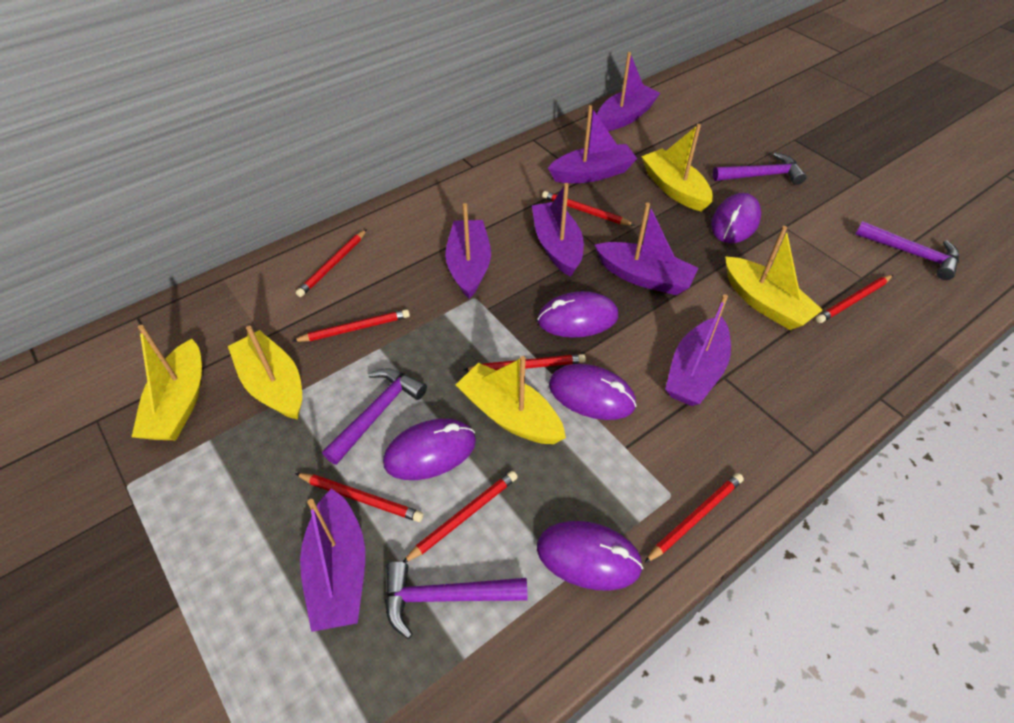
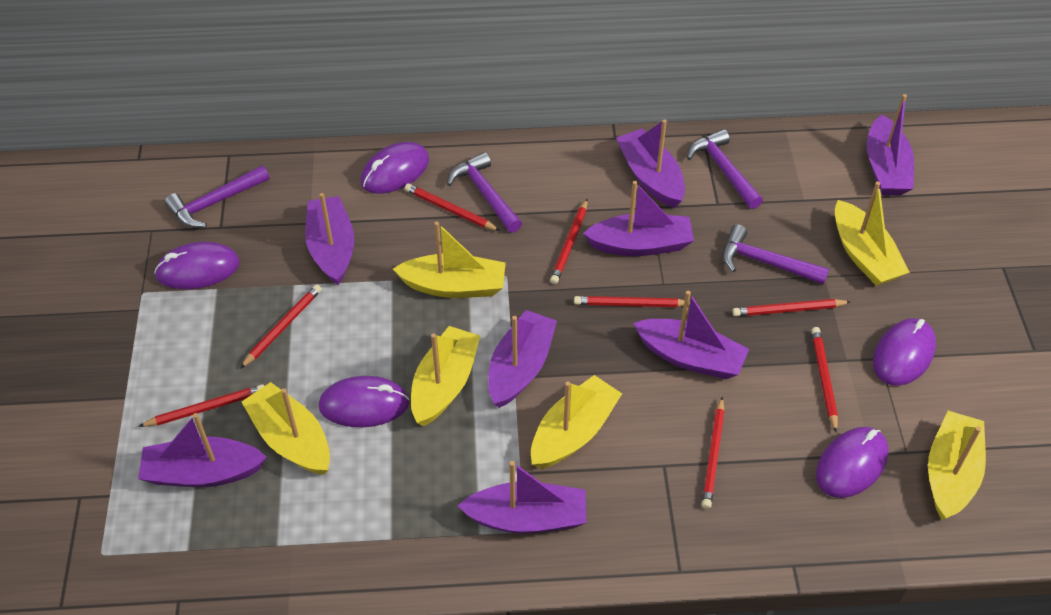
purple boat: [300,488,365,632] [445,203,491,299] [532,183,584,277] [548,105,637,183] [595,203,698,295] [597,52,660,131] [665,294,731,406] = 7 -> [138,413,267,487] [305,193,354,285] [458,461,587,534] [488,310,557,408] [583,181,694,256] [616,119,685,208] [633,291,749,379] [867,94,914,196] = 8
yellow boat: [132,325,202,440] [228,326,302,420] [456,356,566,444] [641,124,713,212] [725,226,823,330] = 5 -> [242,382,330,475] [393,221,506,298] [411,326,480,426] [531,375,622,469] [835,182,910,286] [928,411,986,520] = 6

